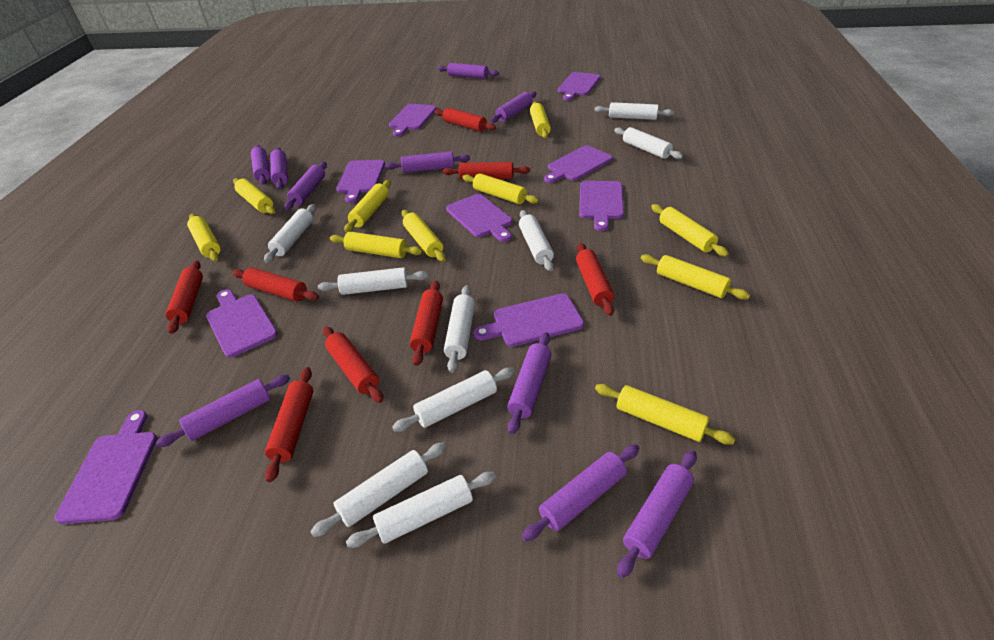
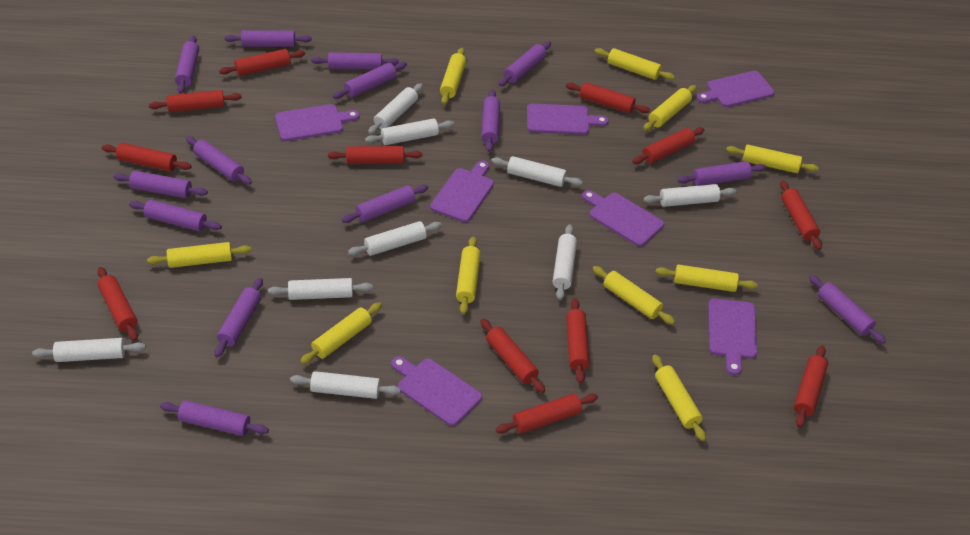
purple cutting board: [55,410,157,524] [206,289,278,358] [336,160,385,203] [389,104,437,136] [446,194,512,242] [474,293,584,347] [544,145,613,183] [558,72,600,100] [579,181,624,231] = 9 -> [275,104,360,141] [391,356,482,426] [430,161,494,222] [527,104,609,135] [582,190,664,246] [697,71,775,107] [708,298,757,375] = 7
purple rolling pin: [156,374,290,447] [251,145,270,185] [270,148,288,189] [284,162,327,210] [385,151,470,173] [438,63,499,79] [490,91,537,123] [507,332,552,434] [522,444,639,542] [617,450,697,578] = 10 -> [114,171,208,198] [129,200,222,231] [160,400,269,436] [175,35,199,94] [186,136,252,185] [214,278,263,357] [225,30,312,47] [311,52,399,69] [333,62,407,99] [341,185,428,223] [481,89,500,152] [499,41,551,86] [678,161,766,186] [809,275,886,344] = 14
red rolling pin: [166,260,203,334] [232,268,319,302] [265,367,313,482] [323,326,383,403] [410,281,443,366] [435,108,496,132] [443,162,530,180] [576,243,614,316] = 8 -> [97,267,138,341] [102,143,192,172] [149,90,242,112] [219,49,305,76] [328,146,422,164] [480,318,545,393] [496,394,598,434] [566,82,650,113] [566,298,589,383] [632,127,704,164] [780,180,822,250] [794,345,828,428] = 12

